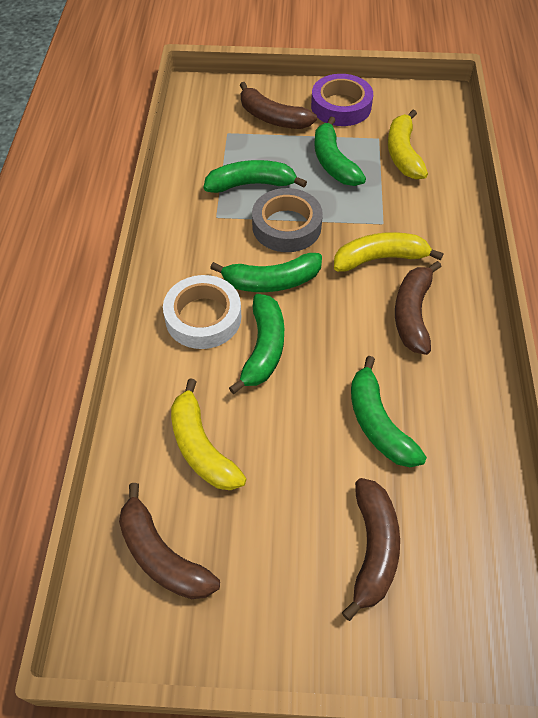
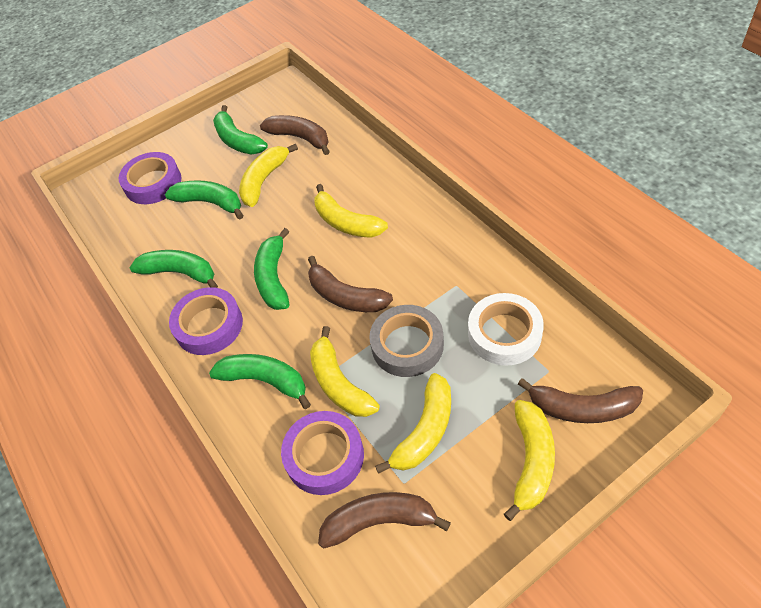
purple tape: [311,74,373,126] = 1 -> [119,152,181,204] [169,287,243,355] [281,411,364,495] = 3
yellow banana: [171,379,247,490] [334,232,444,272] [388,110,428,179] = 3 -> [239,144,298,207] [310,326,380,417] [314,184,388,238] [375,373,451,474] [504,400,555,521] = 5

